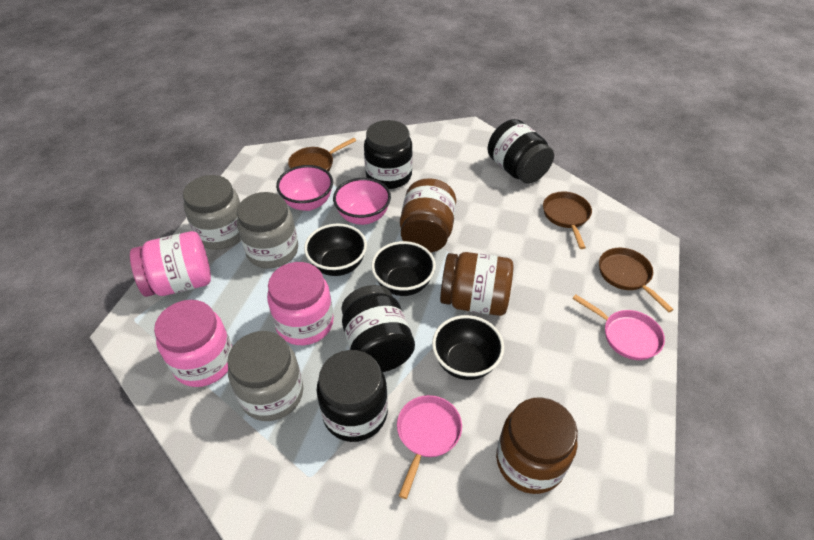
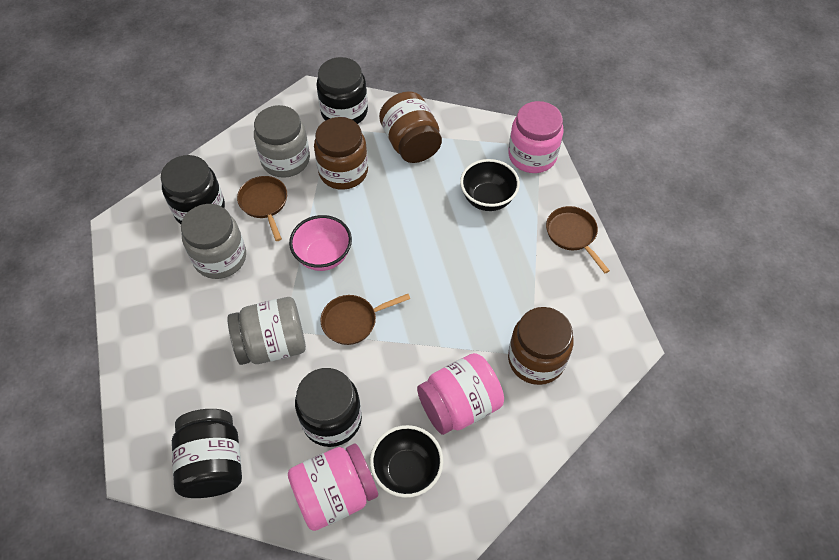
black bowl: [304,224,367,276] [371,241,436,296] [432,315,504,380] = 3 -> [370,425,443,498] [460,159,520,211] = 2
pink bowl: [276,165,333,211] [333,178,391,225] = 2 -> [289,215,352,271] = 1
pink pan: [397,395,462,499] [572,294,665,360] = 2 -> none = 0

